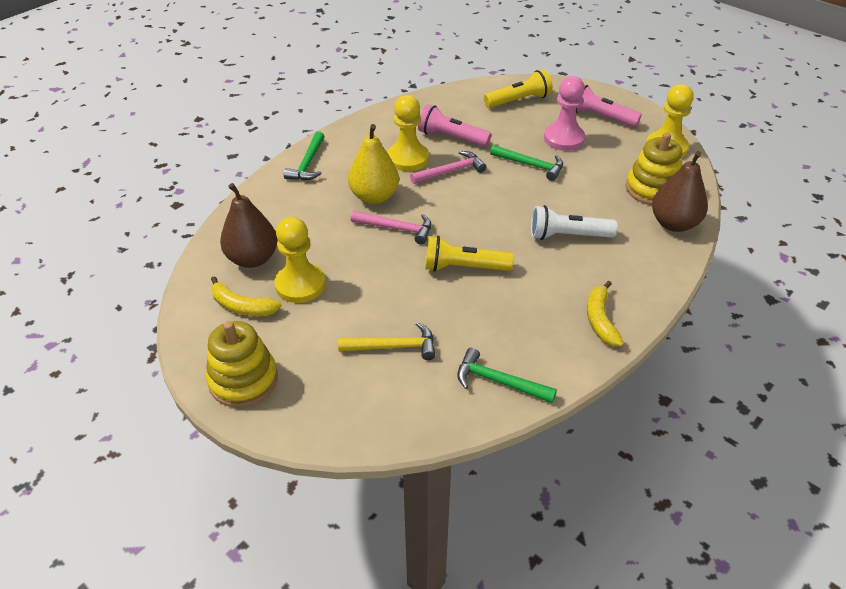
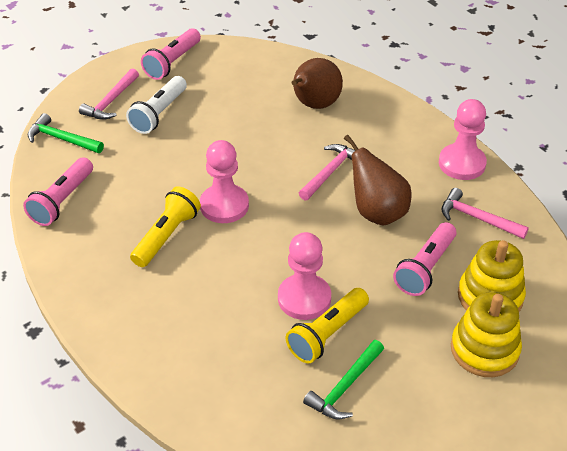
green hammer: [284,131,325,180] [457,348,557,403] [490,145,563,181] = 3 -> [27,113,104,153] [303,340,384,420] = 2
pink flashlight: [418,104,491,147] [576,85,642,127] = 2 -> [23,157,93,226] [141,28,201,80] [393,222,456,296] = 3
pink hammer: [351,211,431,245] [410,151,486,184] = 2 -> [79,68,139,120] [299,144,355,200] [442,188,529,239] = 3
pink pawn: [544,76,585,151] = 1 -> [200,140,249,223] [278,232,331,320] [439,99,487,180] = 3
yellow banana: [211,276,282,316] [587,281,624,346] = 2 -> none = 0
yellow hammer: [338,322,435,360] = 1 -> none = 0
yellow pawn: [274,217,325,303] [387,95,429,171] [646,84,694,158] = 3 -> none = 0
yellow pear: [348,124,399,204] = 1 -> none = 0

